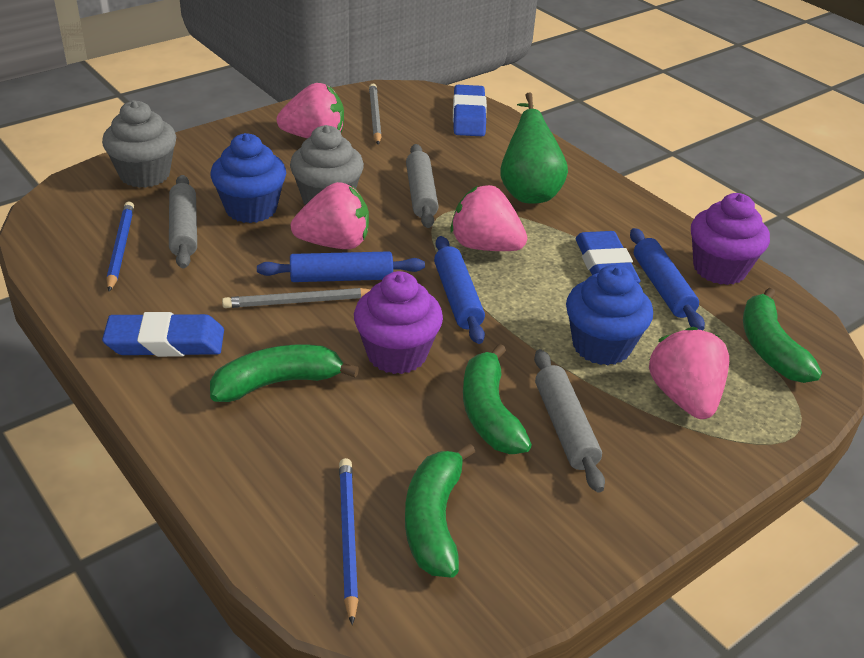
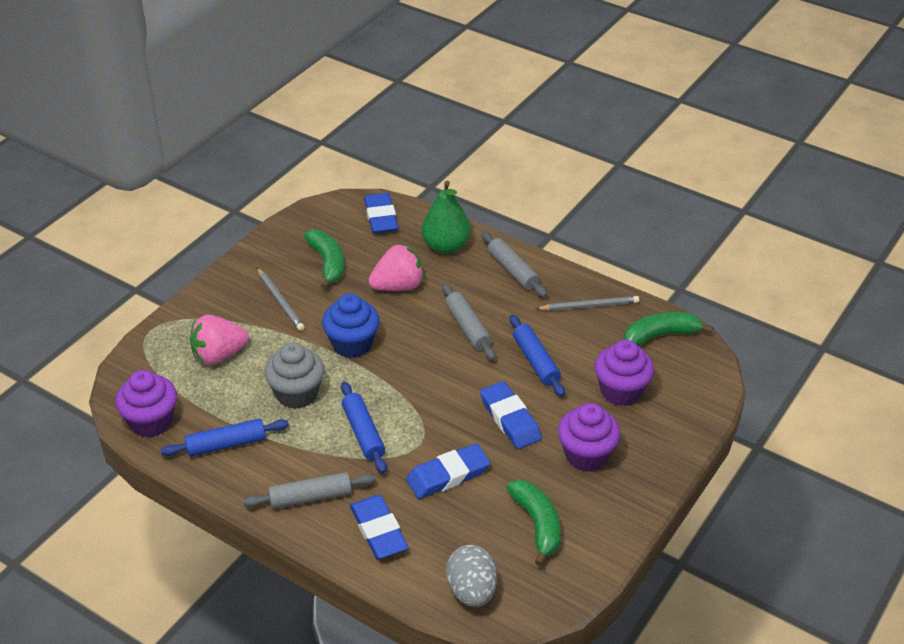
blue cupcake: [210,133,286,223] [566,265,653,365] = 2 -> [322,293,380,358] = 1
blue eraser: [102,312,224,357] [453,85,487,136] [576,231,641,284] = 3 -> [350,495,409,559] [364,193,398,234] [406,443,490,499] [480,381,542,449] = 4
blue pencil: [107,202,134,292] [339,458,358,625] = 2 -> none = 0
green banana: [210,345,359,402] [405,443,475,578] [463,344,532,454] [743,288,822,383] = 4 -> [304,229,344,289] [506,479,561,566] [624,312,713,346] = 3
grey cupcake: [102,100,176,188] [290,125,364,205] = 2 -> [264,342,324,409] = 1
grey egg: none = 0 -> [446,545,497,607] = 1
pink strawberry: [277,83,344,138] [291,182,369,249] [450,185,527,251] [649,327,729,419] = 4 -> [190,315,249,365] [368,244,424,291] = 2
purple cupcake: [354,271,443,374] [691,193,770,285] = 2 -> [115,370,177,438] [558,403,621,472] [594,340,654,406] = 3

